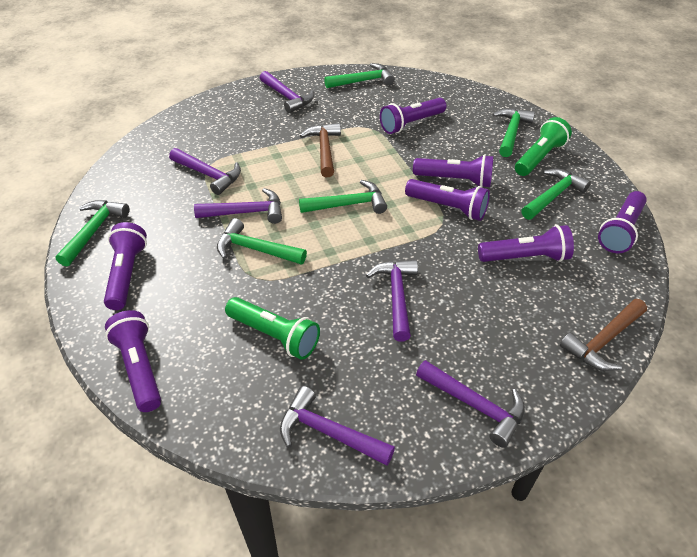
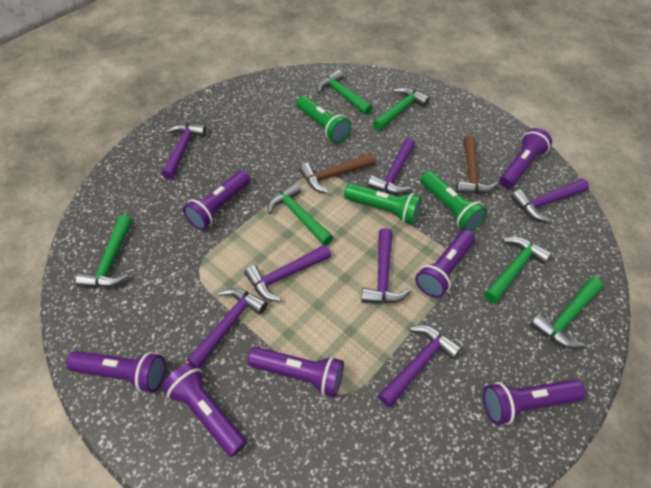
green flashlight: [225,297,320,360] [515,117,572,176] = 2 -> [296,96,351,143] [344,183,422,225] [420,171,487,231] = 3
purple hammer: [169,148,241,195] [194,188,282,224] [260,71,314,113] [280,386,395,466] [366,260,418,341] [416,360,525,448] = 6 -> [162,123,207,179] [187,288,268,369] [244,245,331,301] [361,228,411,303] [368,138,415,194] [378,325,462,407] [511,179,589,222] = 7

